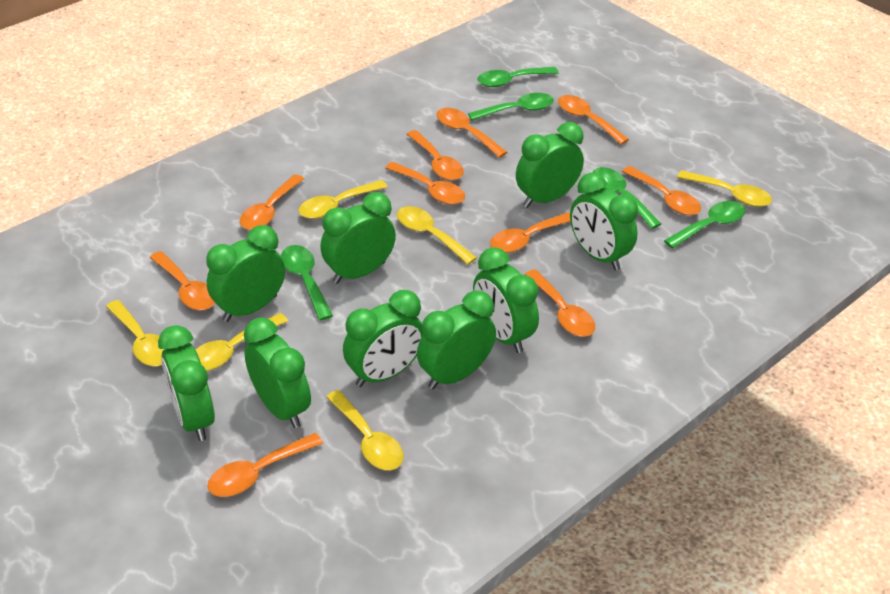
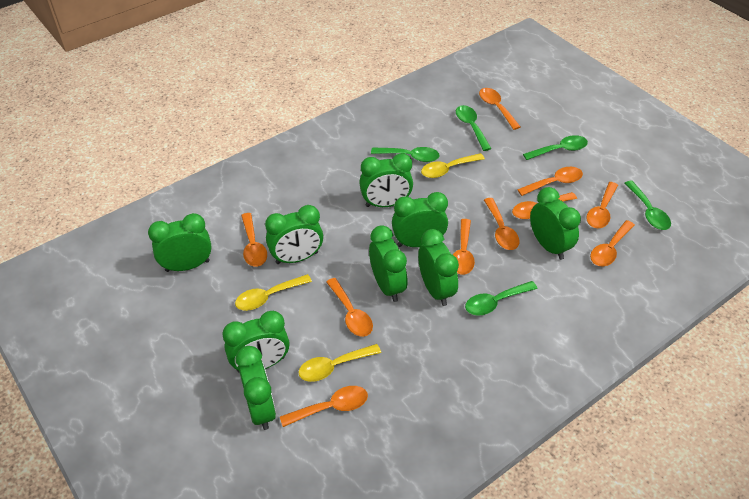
yellow spoon: [106,300,164,366] [195,313,288,371] [298,180,387,219] [326,390,404,470] [397,206,477,265] [677,170,772,207] = 6 -> [235,274,312,311] [298,344,381,382] [421,153,485,178] = 3

